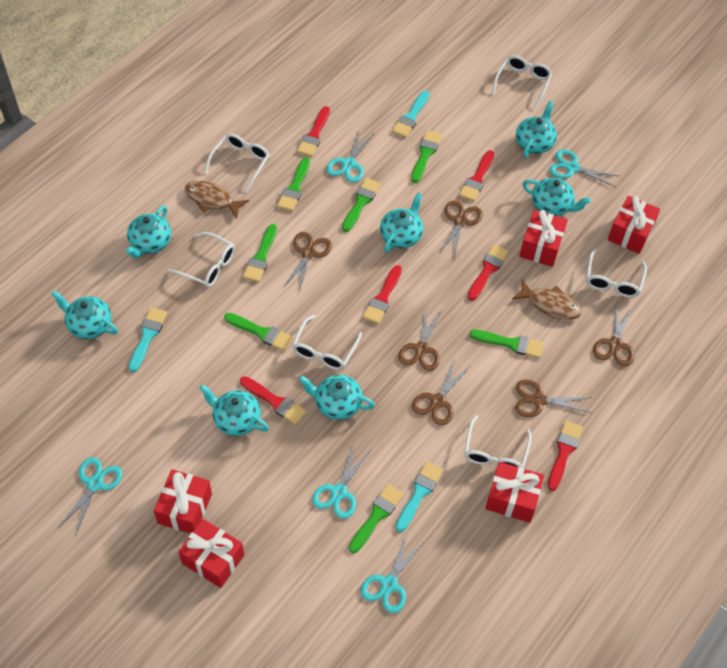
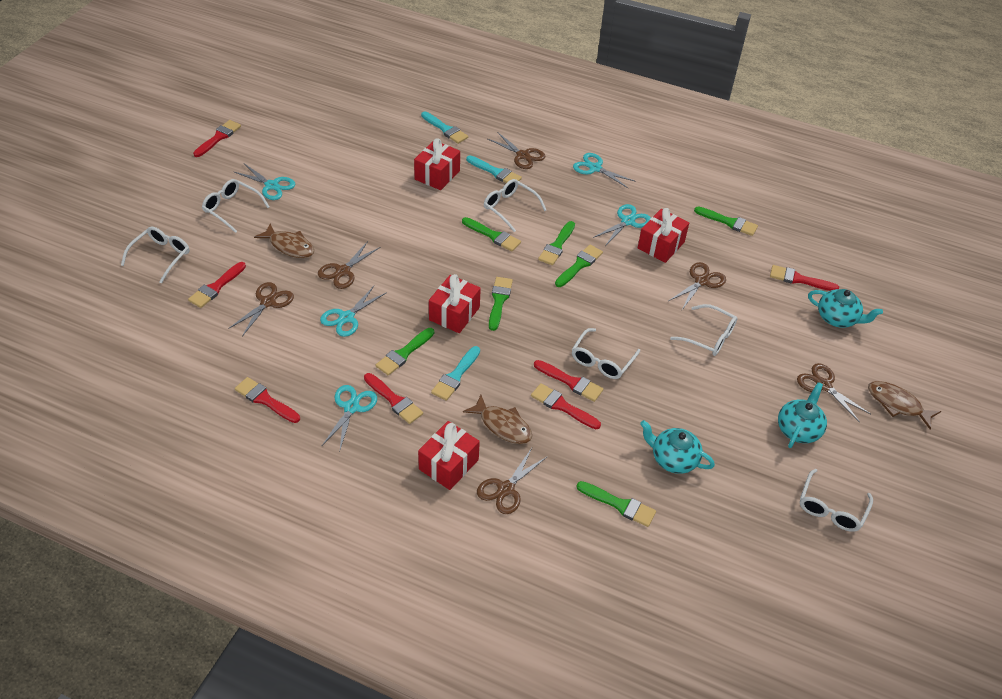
brown fish: [185,181,249,219] [512,279,581,320] = 2 -> [254,223,314,258] [463,395,532,444] [868,381,941,430] = 3
red brush: [240,376,307,425] [297,106,330,157] [363,265,402,324] [459,150,494,201] [468,244,509,301] [548,421,583,491] = 6 -> [188,262,246,308] [193,120,241,157] [235,377,300,423] [364,373,423,424] [531,383,601,429] [534,360,603,402] [770,265,839,291] = 7
red gift: [154,469,212,534] [178,519,244,588] [485,462,544,523] [519,210,568,267] [608,196,660,254] = 5 -> [414,138,460,190] [418,421,480,490] [429,274,481,333] [638,208,689,263] = 4
turquoise teapot: [51,290,118,339] [126,206,171,258] [199,384,269,436] [299,375,375,420] [380,193,423,253] [516,101,557,158] [523,178,591,216] = 7 -> [640,420,715,474] [778,382,827,448] [808,289,883,328] = 3

